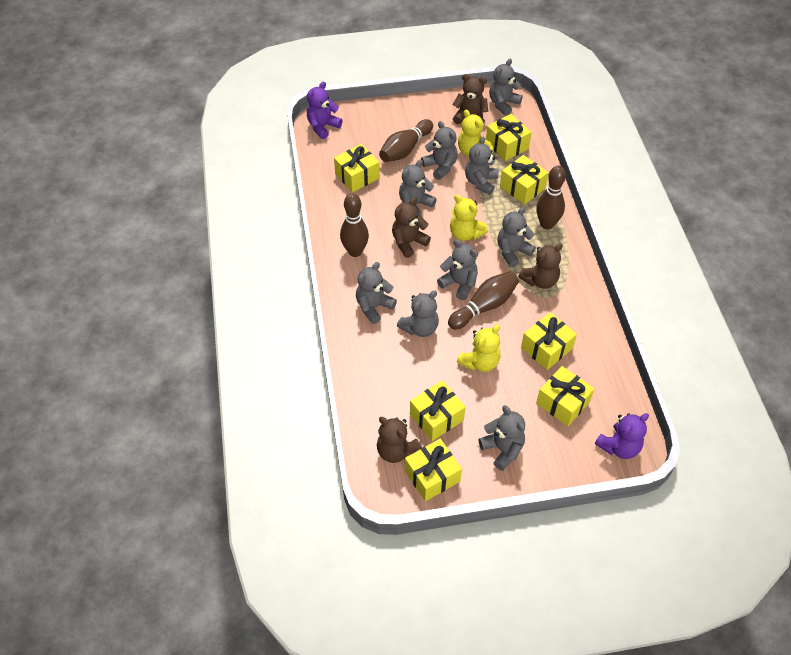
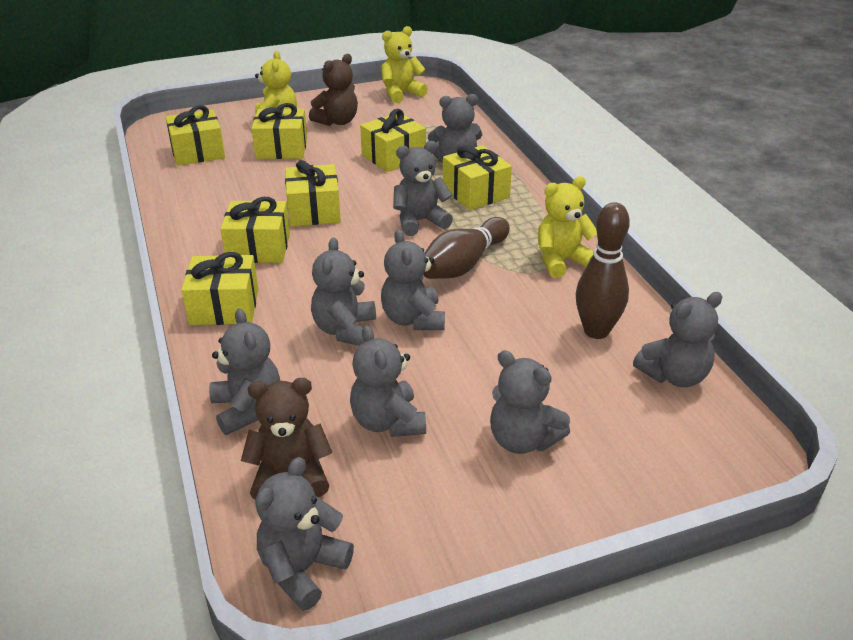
brown bowling pin: [340,194,369,257] [379,119,433,162] [448,271,519,330] [536,166,566,229] = 4 -> [424,217,510,279] [576,202,630,339] = 2
brown teddy bear: [377,417,422,463] [392,198,431,258] [453,74,488,124] [518,243,563,289] = 4 -> [241,378,332,499] [309,54,358,126] = 2
purple teddy bear: [307,82,343,139] [595,413,649,459] = 2 -> none = 0

